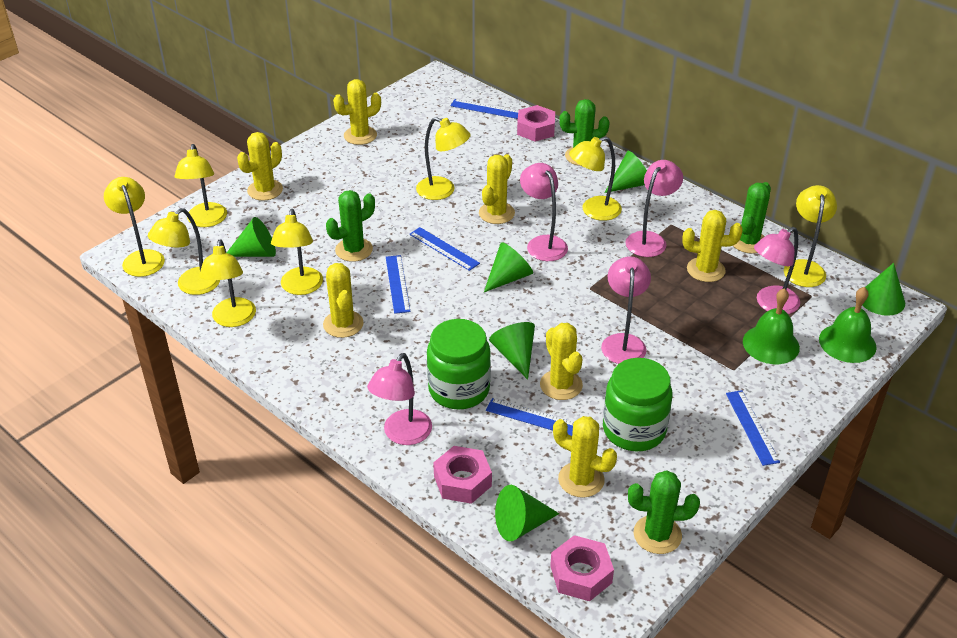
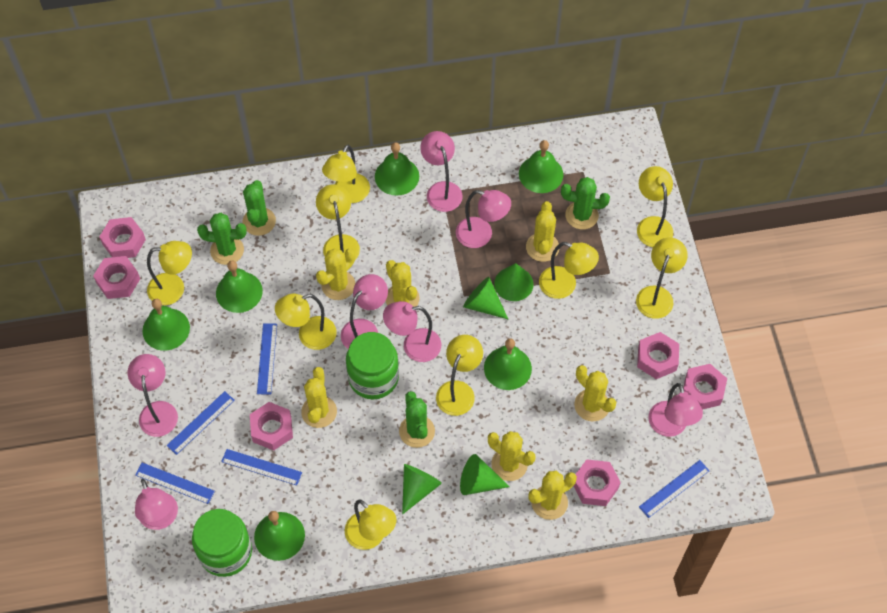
green bell: [743,288,800,364] [819,287,877,363] = 2 -> [142,299,190,351] [216,260,263,313] [254,511,305,561] [375,142,419,196] [484,338,532,390] [519,140,563,193] = 6
green cone: [227,217,276,257] [484,242,533,292] [489,322,535,380] [495,485,559,541] [604,151,647,193] [863,263,905,316] = 6 -> [402,464,442,515] [460,454,510,495] [463,277,508,319] [494,263,534,301] = 4
pink lamp: [367,353,432,445] [520,163,568,261] [601,256,651,364] [625,160,683,257] [754,227,800,314] = 5 -> [128,354,178,437] [135,479,178,530] [341,274,388,349] [383,301,441,362] [420,131,463,212] [456,190,511,248] [648,383,703,437] = 7
pink nut: [433,446,492,504] [517,105,555,142] [550,535,614,601] = 3 -> [93,256,140,299] [99,217,146,258] [250,402,293,451] [574,459,621,506] [637,332,679,379] [683,364,727,410] = 6
yellow lamp: [104,177,165,277] [148,208,220,295] [174,144,227,227] [199,239,256,327] [271,209,323,295] [416,117,471,200] [569,136,622,221] [784,185,837,287] = 8 -> [147,241,192,305] [275,294,337,350] [316,184,360,260] [322,145,370,203] [345,500,397,550] [436,335,483,416] [539,242,599,299] [636,238,688,319] [637,166,673,247] = 9

